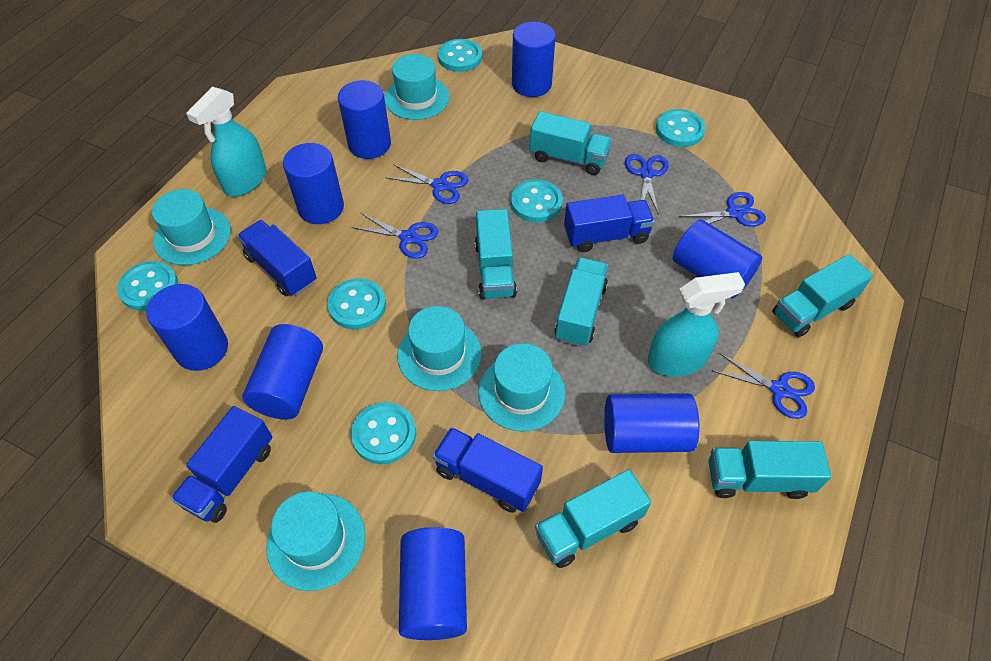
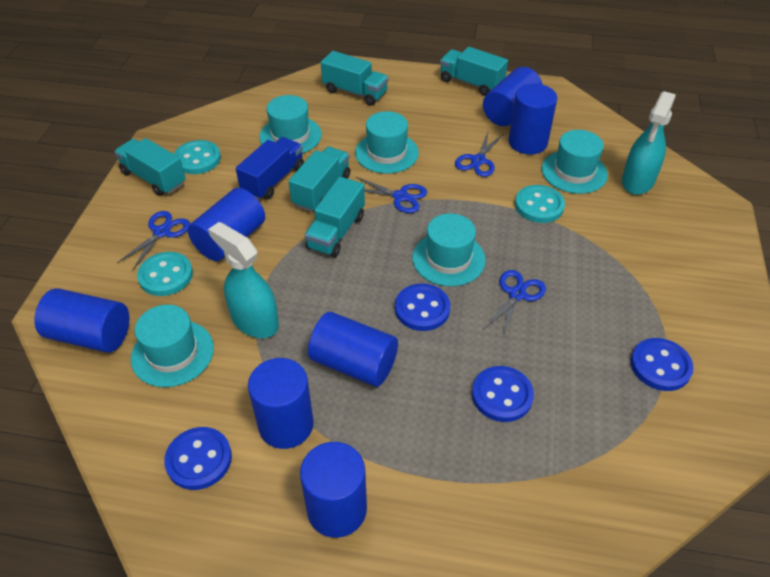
blue button: none = 0 -> [164,427,232,490] [395,284,450,331] [472,366,534,422] [631,338,694,391] = 4
blue cylinder: [146,284,228,371] [242,324,323,420] [283,143,344,224] [338,80,391,159] [399,527,467,640] [512,22,556,97] [604,393,700,453] [672,219,762,298] = 8 -> [34,288,129,353] [188,188,265,261] [248,358,314,449] [300,442,367,538] [308,312,398,387] [483,67,543,126] [508,84,557,154] = 7
blue scissors: [351,213,438,259] [385,164,468,204] [625,154,669,215] [679,192,766,227] [713,353,815,419] = 5 -> [117,211,190,271] [356,177,427,213] [455,132,503,177] [483,270,546,338] = 4
blue truck: [171,406,272,523] [237,220,317,296] [433,427,543,513] [564,195,655,252] = 4 -> [236,137,304,200] = 1
turquoise button: [117,261,178,311] [327,278,386,329] [351,402,416,464] [438,39,482,72] [511,179,563,222] [656,109,706,147] = 6 -> [137,252,193,296] [174,140,221,174] [515,185,565,223] = 3
turquoise truck: [475,209,517,299] [529,111,612,175] [535,469,651,568] [554,257,608,347] [709,441,831,499] [772,254,873,337] = 6 -> [114,138,186,196] [289,147,350,212] [305,177,365,257] [321,51,388,106] [440,47,508,96] = 5

